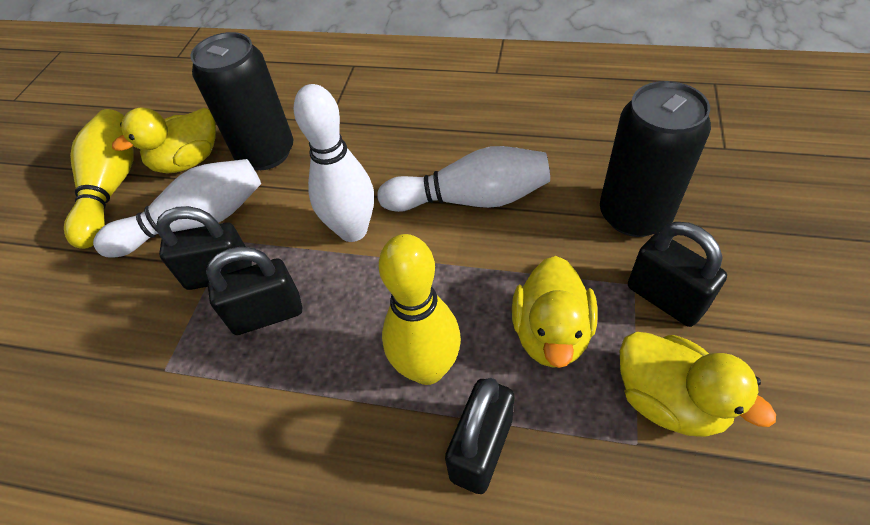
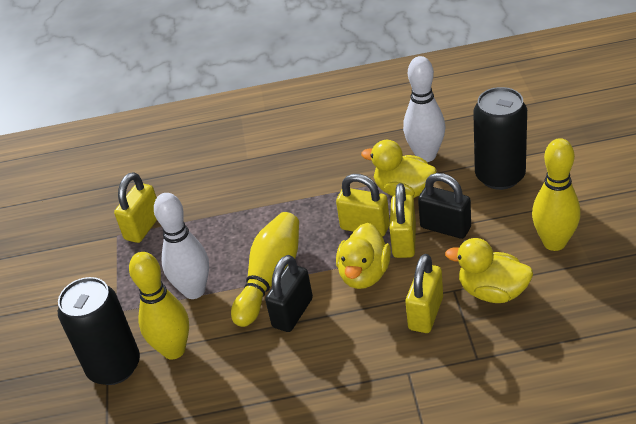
black padlock: [156,206,252,290] [206,247,302,335] [445,378,515,494] [628,222,727,327] = 4 -> [265,255,313,332] [418,173,471,239] = 2
white bowling pin: [93,159,261,258] [294,84,374,242] [377,146,550,212] = 3 -> [154,193,209,299] [403,56,445,162] = 2
yellow bowling pin: [64,109,134,249] [379,234,461,385] = 2 -> [129,252,189,360] [231,212,299,327] [532,138,581,251] = 3
yellow padlock: none = 0 -> [114,172,157,243] [336,174,390,237] [389,183,416,258] [405,254,443,333] = 4

